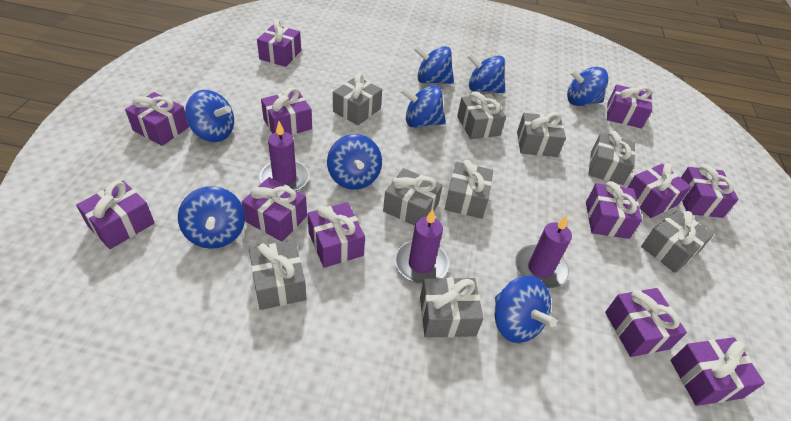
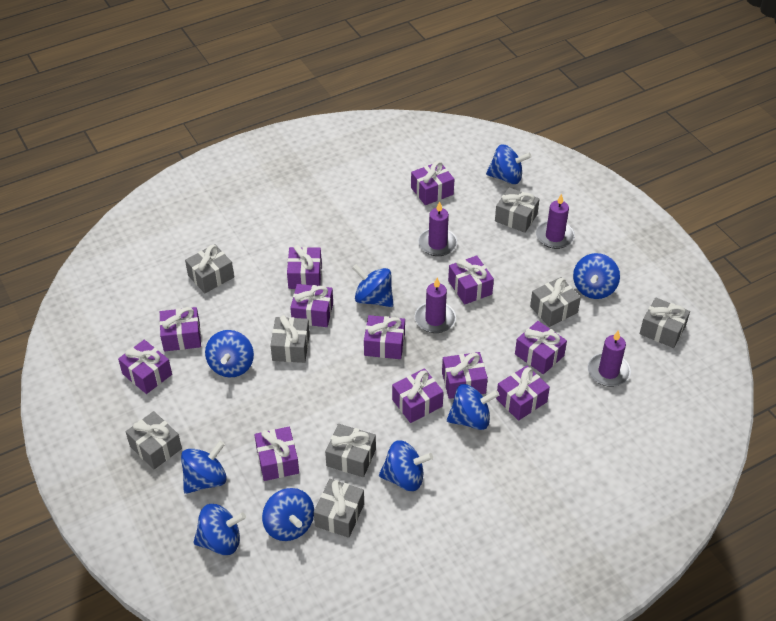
blue spinning top: [178,186,245,249] [185,90,234,142] [327,134,382,190] [400,85,446,128] [414,45,454,84] [467,53,505,93] [495,276,557,343] [567,67,609,106] = 8 -> [181,441,227,494] [193,504,246,555] [205,330,254,377] [262,488,314,541] [352,264,394,307] [379,440,433,491] [447,384,499,430] [486,145,532,184] [573,253,620,299] = 9
grey gift: [249,240,307,310] [333,74,382,125] [383,168,443,226] [420,277,484,338] [445,160,493,219] [457,91,506,139] [517,112,566,157] [588,131,636,185] [641,210,714,273] = 9 -> [126,411,182,469] [185,244,234,293] [270,315,310,363] [314,479,364,538] [325,424,376,477] [495,187,540,233] [530,277,581,327] [640,298,690,348] = 8
purple candle: [259,121,309,191] [395,209,449,284] [515,215,572,289] = 3 -> [415,277,456,333] [418,201,457,256] [536,194,575,249] [588,330,631,387] = 4

